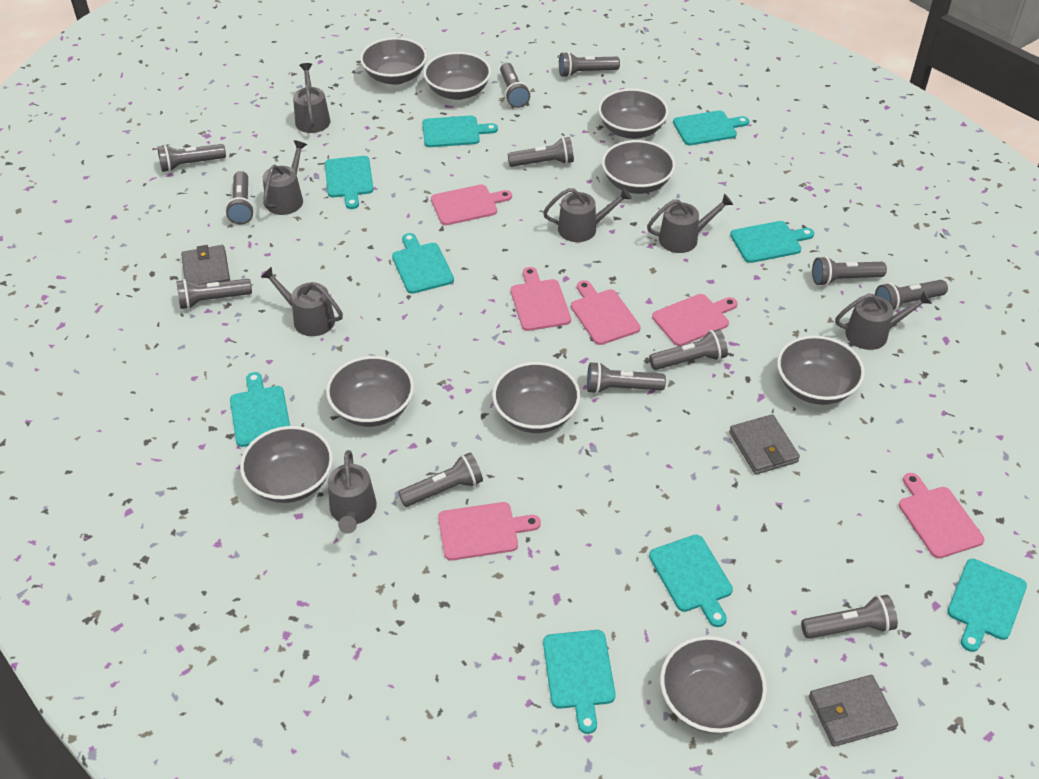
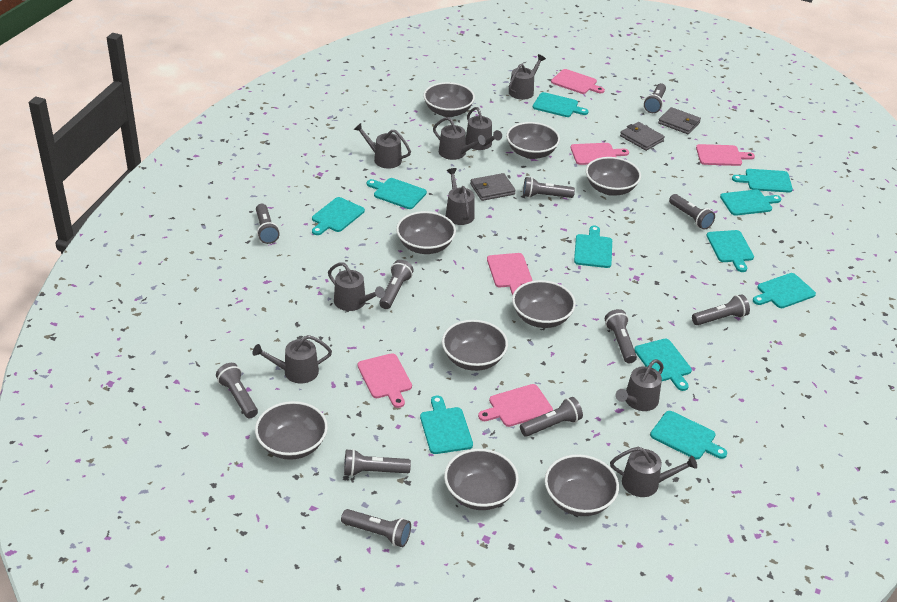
grey flashlight: [157,144,226,172] [176,279,252,309] [225,171,254,224] [398,452,483,507] [500,63,530,108] [508,137,574,167] [559,52,620,77] [587,362,666,394] [649,329,728,370] [801,595,898,639] [812,256,887,286] [875,280,948,312] = 12 -> [216,363,258,418] [256,204,280,244] [341,509,411,547] [344,449,411,477] [379,260,414,309] [520,397,583,437] [523,177,575,198] [605,309,637,363] [644,83,666,113] [669,194,715,230] [692,294,750,325] = 11
grey watering can: [261,266,343,336] [262,140,307,215] [293,63,331,133] [328,450,377,534] [543,187,632,242] [647,194,733,253] [835,291,932,350] = 7 -> [252,335,332,383] [328,262,385,311] [354,123,411,168] [433,117,486,160] [446,168,475,225] [466,107,502,150] [509,54,546,100] [610,447,697,497] [616,359,664,411] = 9
turquoise cutting board: [230,372,290,447] [325,156,374,209] [392,233,454,294] [422,116,498,147] [543,630,616,734] [649,535,733,627] [673,110,749,145] [730,221,814,263] [947,559,1027,652] = 9 -> [312,197,365,235] [367,178,427,209] [420,396,473,454] [533,92,588,117] [574,226,612,268] [634,339,692,391] [650,411,727,459] [706,230,754,272] [720,190,781,216] [732,169,793,192] [753,273,816,308] = 11

